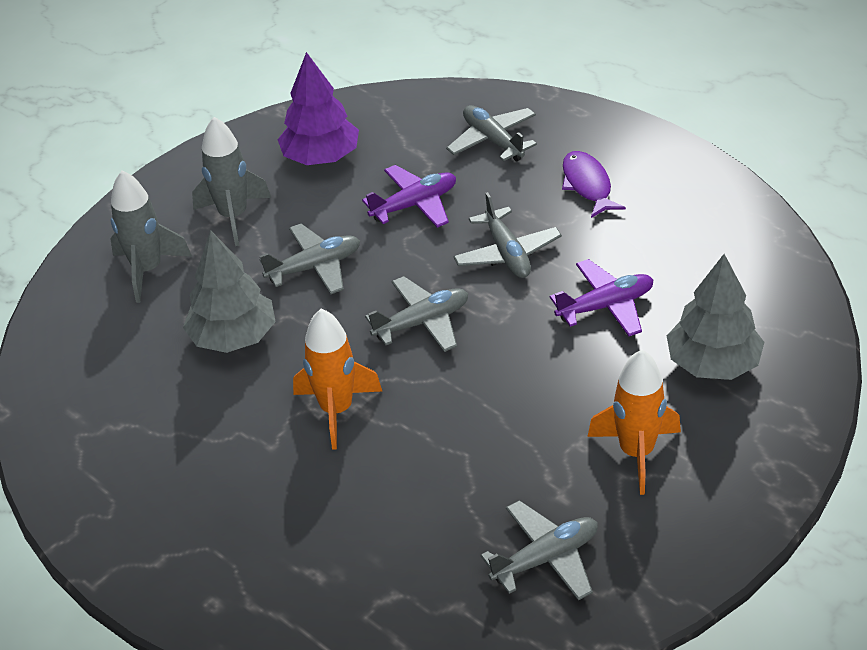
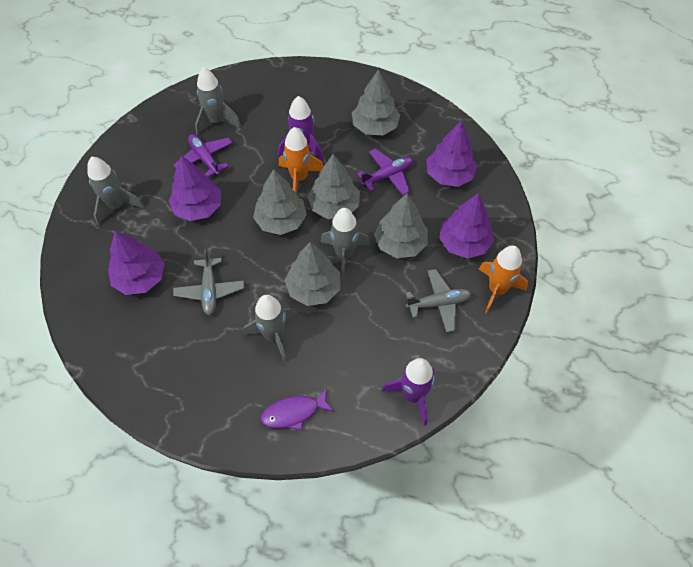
grey plane: [259,223,360,294] [365,276,468,352] [446,105,537,162] [453,192,562,278] [481,500,598,601] = 5 -> [173,249,244,315] [406,269,471,333] = 2
grey rocket: [110,170,192,303] [192,117,271,246] = 2 -> [87,157,144,226] [195,67,241,136] [244,295,294,363] [321,208,370,279] = 4
grey tree: [183,230,276,353] [667,254,764,380] = 2 -> [253,169,307,235] [285,242,341,306] [308,154,360,219] [352,70,400,135] [374,194,428,258] = 5
purple rocket: none = 0 -> [278,96,324,162] [382,358,435,426] = 2
purple tree: [278,52,359,165] = 1 -> [108,231,165,295] [169,155,221,221] [426,121,477,187] [439,193,494,259] = 4

